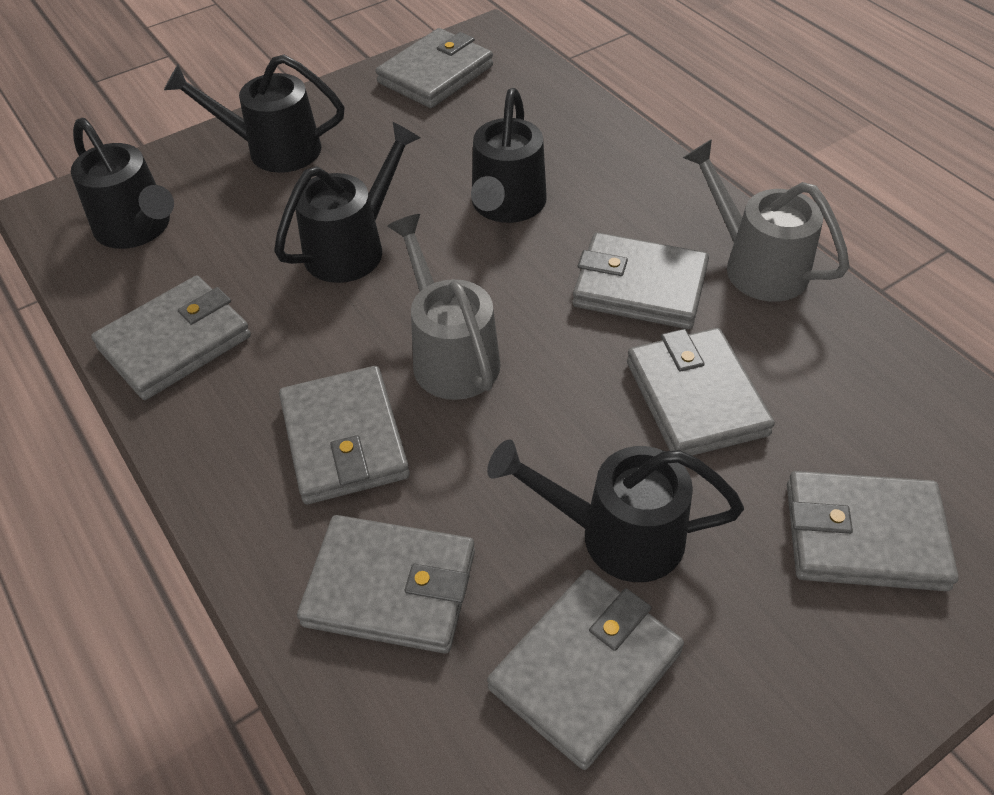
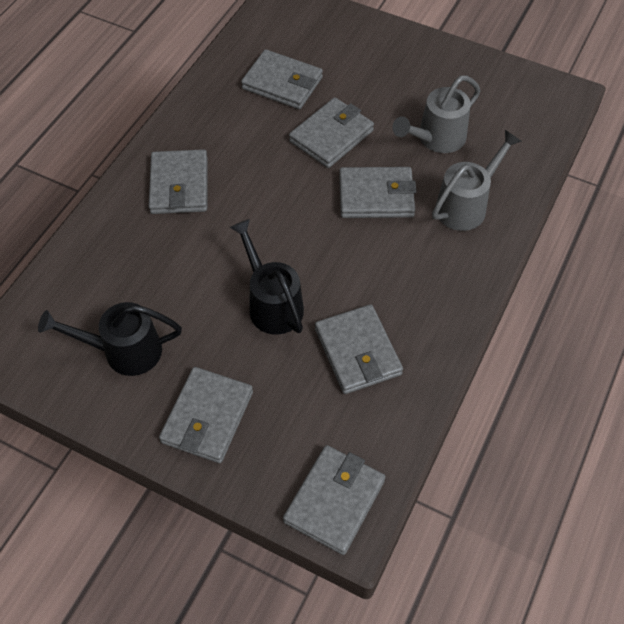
black watering can: [71,118,174,249] [164,55,345,173] [274,122,420,283] [471,88,547,223] [487,440,744,582] = 5 -> [38,302,182,376] [230,219,304,335] = 2
grey wallet: [91,276,251,400] [279,366,410,504] [297,515,475,653] [376,28,493,108] [487,570,684,770] [573,232,709,329] [627,328,775,456] [787,471,959,591] = 8 -> [149,149,208,214] [159,367,253,463] [241,49,323,109] [283,445,386,555] [289,97,374,168] [315,304,403,394] [339,167,416,218] = 7

